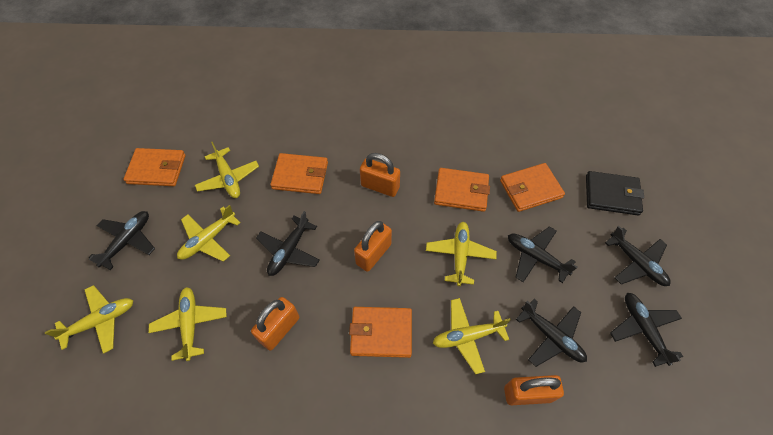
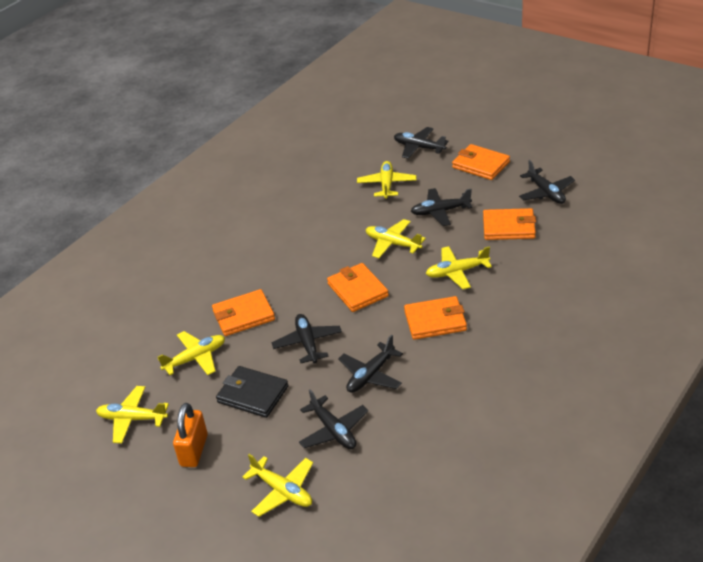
orange padlock: [251,297,299,350] [354,221,392,272] [360,153,400,197] [504,375,564,405] = 4 -> [173,403,208,467] = 1

